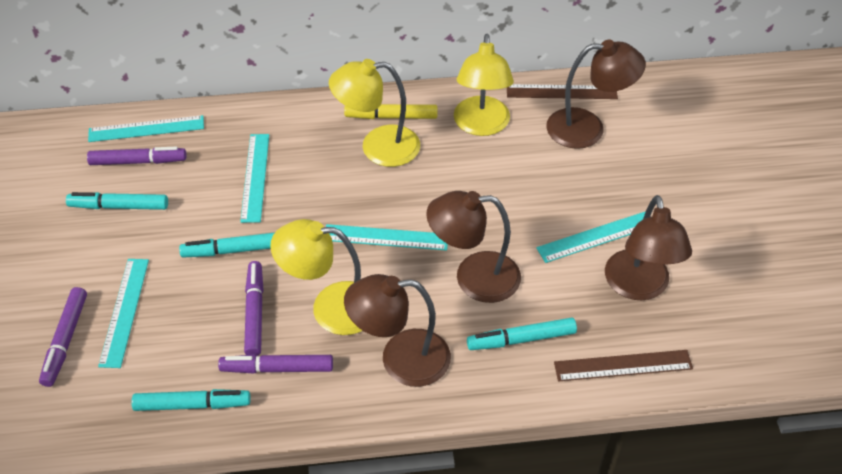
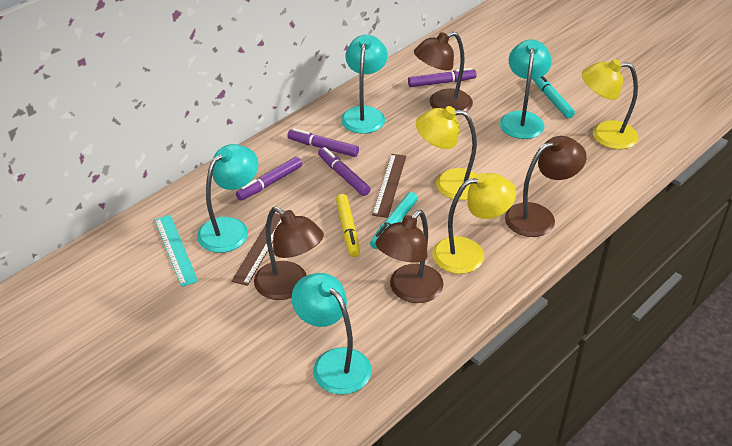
turquoise lamp: none = 0 -> [197,144,259,253] [291,273,372,395] [341,35,388,134] [500,40,552,139] = 4
turquoise marker: [66,192,168,210] [131,389,251,411] [179,232,275,258] [467,318,577,350] = 4 -> [370,192,418,249] [533,76,575,118] = 2
turquoise ruler: [88,115,204,142] [98,259,149,368] [240,134,269,223] [326,224,448,251] [536,211,646,263] = 5 -> [155,215,198,287] = 1

